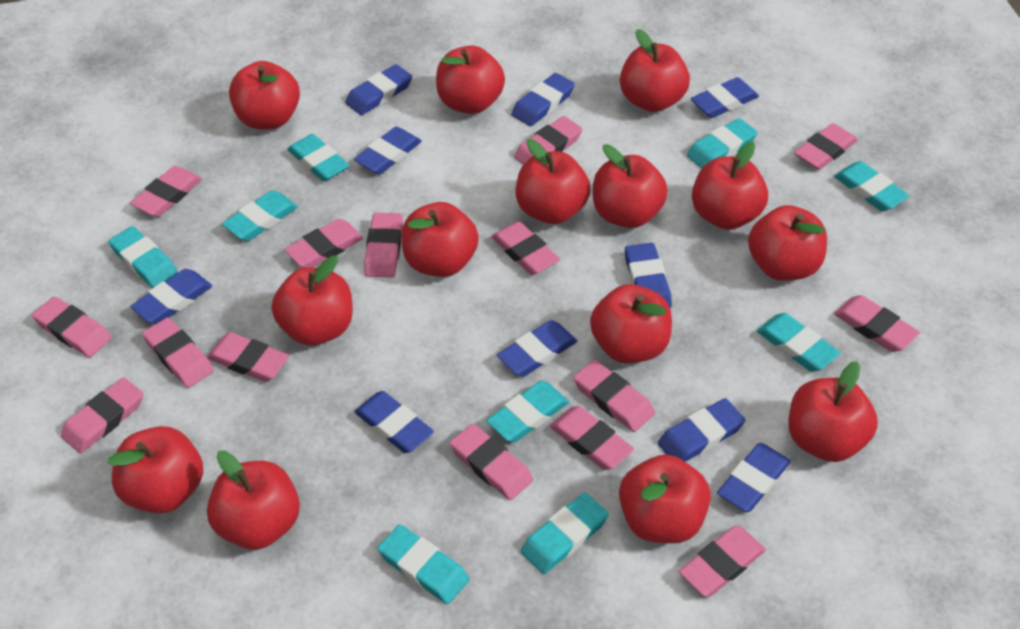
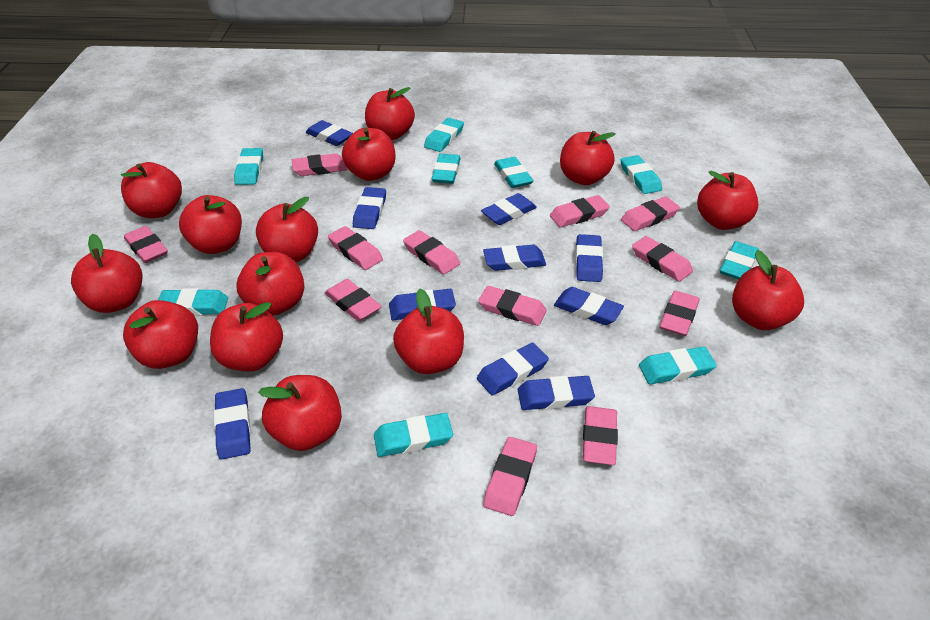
pink eraser: [32,296,112,357] [61,377,143,453] [130,166,202,217] [142,317,214,388] [207,332,289,382] [284,219,363,268] [364,213,403,278] [450,424,533,500] [491,221,560,275] [514,116,582,164] [550,406,634,470] [574,360,655,432] [679,526,766,597] [794,123,858,170] [834,295,920,352] = 15 -> [124,226,168,263] [291,153,347,176] [325,279,382,321] [328,226,383,270] [403,230,460,274] [478,286,547,326] [483,437,537,516] [550,195,610,227] [583,406,618,465] [621,196,680,231] [632,236,693,282] [660,291,700,336] = 12

